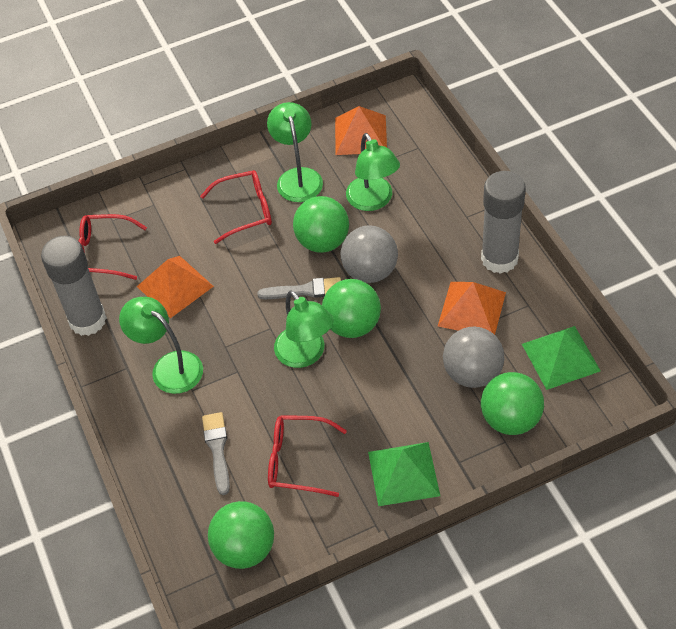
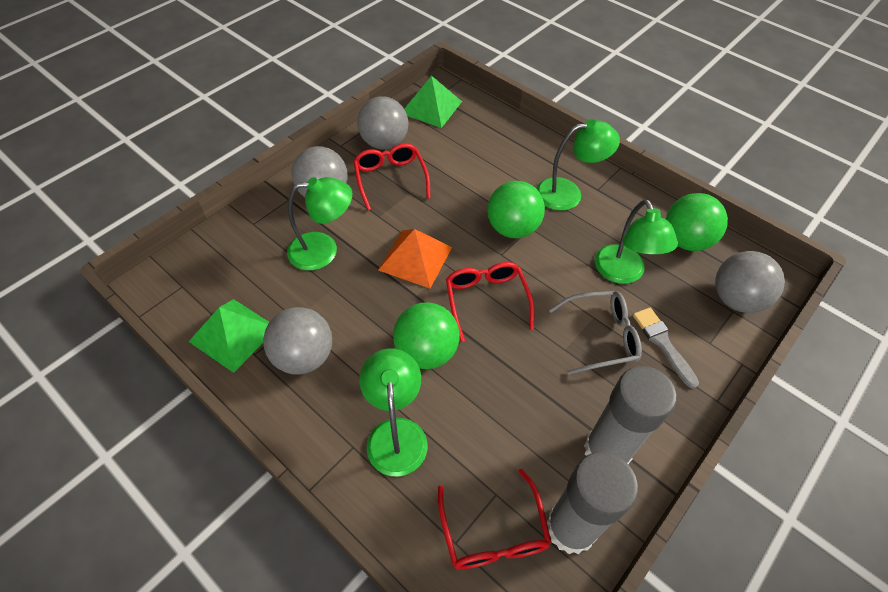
green ball: [208,501,274,569] [293,196,349,253] [322,279,381,338] [481,372,544,435] = 4 -> [393,302,460,369] [487,181,545,238] [666,193,728,251] = 3
grey ball: [341,225,398,283] [443,327,505,388] = 2 -> [263,307,332,375] [292,146,347,197] [357,96,409,150] [715,251,785,313] = 4
grey brush: [202,412,230,495] [257,277,341,299] = 2 -> [633,307,699,389] = 1
grey glasses: none = 0 -> [549,291,642,375] = 1
orange pyramid: [137,256,214,318] [335,106,387,155] [438,282,506,335] = 3 -> [378,229,452,288] = 1

